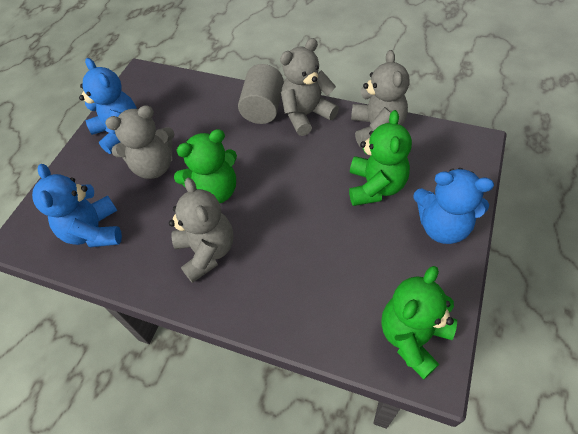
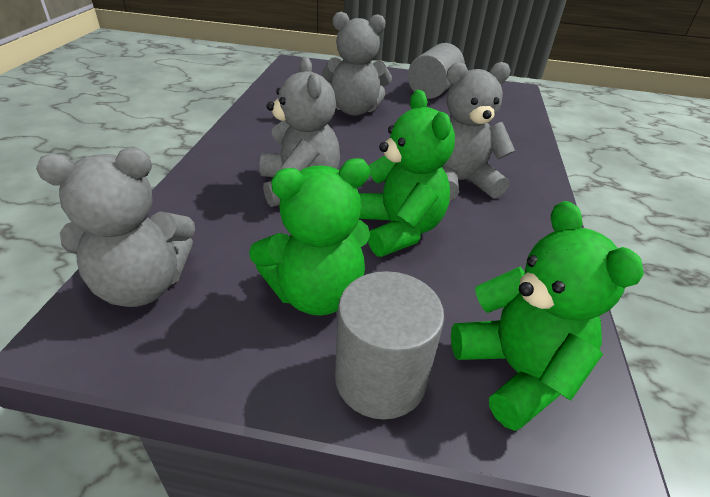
blue teddy bear: [32,164,122,247] [79,58,137,154] [413,168,494,244] = 3 -> none = 0
grey cylinder: [238,64,284,124] = 1 -> [335,271,444,420] [408,43,465,99] = 2

